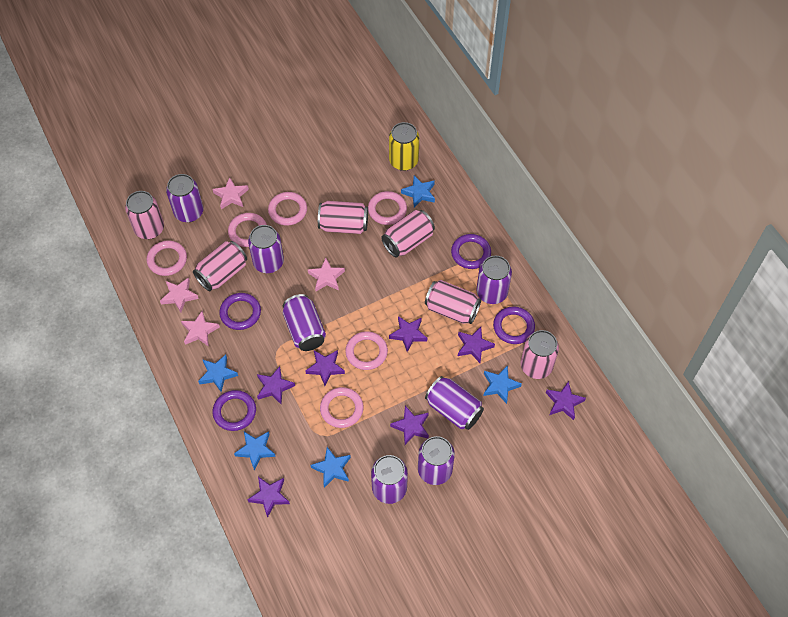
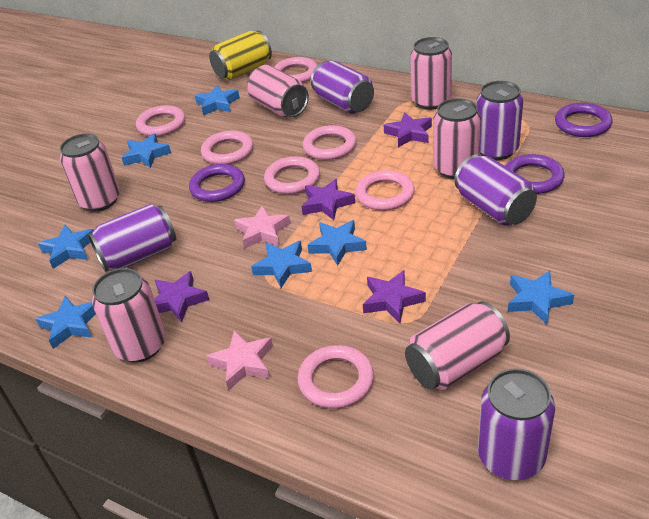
blue star: [198,355,238,392] [234,431,276,470] [311,447,351,488] [401,176,435,208] [483,365,522,404] = 5 -> [36,296,96,349] [38,225,94,269] [121,134,171,168] [195,85,240,116] [251,241,312,288] [307,220,367,266] [508,270,574,325] = 7
pink ring: [146,240,187,276] [228,213,267,247] [268,192,307,226] [320,387,364,428] [345,331,388,370] [368,191,407,225] = 6 -> [136,105,185,137] [201,130,253,165] [264,156,320,194] [274,57,317,83] [298,345,374,409] [303,125,356,160] [355,170,415,211] = 7
pink star: [160,277,199,312] [181,311,220,347] [213,177,249,209] [308,258,345,291] = 4 -> [206,330,273,390] [234,205,291,249] = 2
purple can: [166,174,203,222] [248,225,284,273] [283,294,326,351] [371,455,408,504] [418,436,455,485] [425,376,484,430] [476,256,512,304] = 7 -> [88,204,176,272] [311,61,374,114] [454,155,537,225] [476,81,523,160] [478,369,555,480] = 5
purple ring: [212,390,256,431] [219,293,261,330] [451,234,491,269] [493,306,535,344] = 4 -> [189,164,245,202] [506,154,565,194] [555,103,613,137] = 3
purple star: [247,477,290,518] [257,366,295,405] [305,350,345,386] [389,316,427,352] [390,406,429,445] [458,327,495,363] [546,381,586,420] = 7 -> [154,271,209,323] [302,179,355,220] [363,270,426,323] [384,112,432,147] = 4

